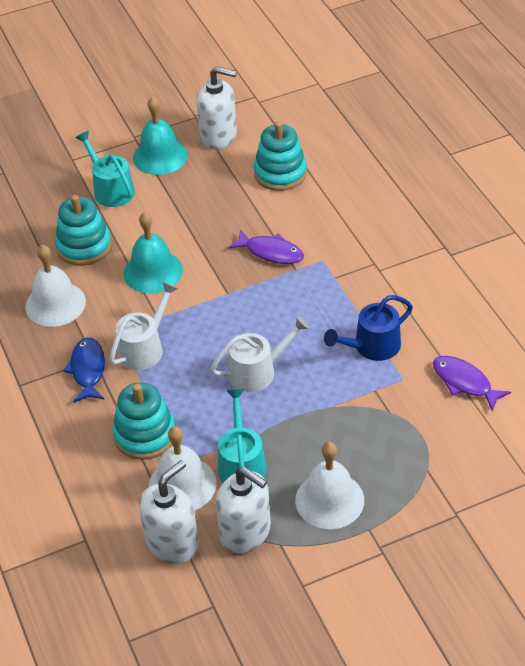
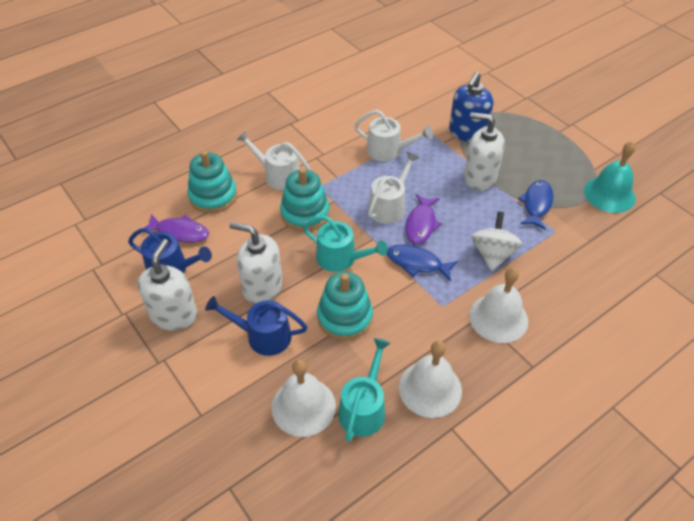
blue fish: [63,338,105,403] = 1 -> [387,244,458,282] [518,180,553,230] = 2
blue soap dispenser: none = 0 -> [449,72,493,142] = 1
blue watering can: [324,295,413,361] = 1 -> [128,228,212,273] [205,296,307,356] = 2
turquoise bell: [123,212,183,293] [133,96,188,175] = 2 -> [584,141,636,213] = 1
white spinning top: none = 0 -> [471,212,522,272] = 1
white watering can: [110,282,178,370] [211,316,310,392] = 2 -> [236,130,311,190] [354,110,433,161] [368,151,420,224] = 3

